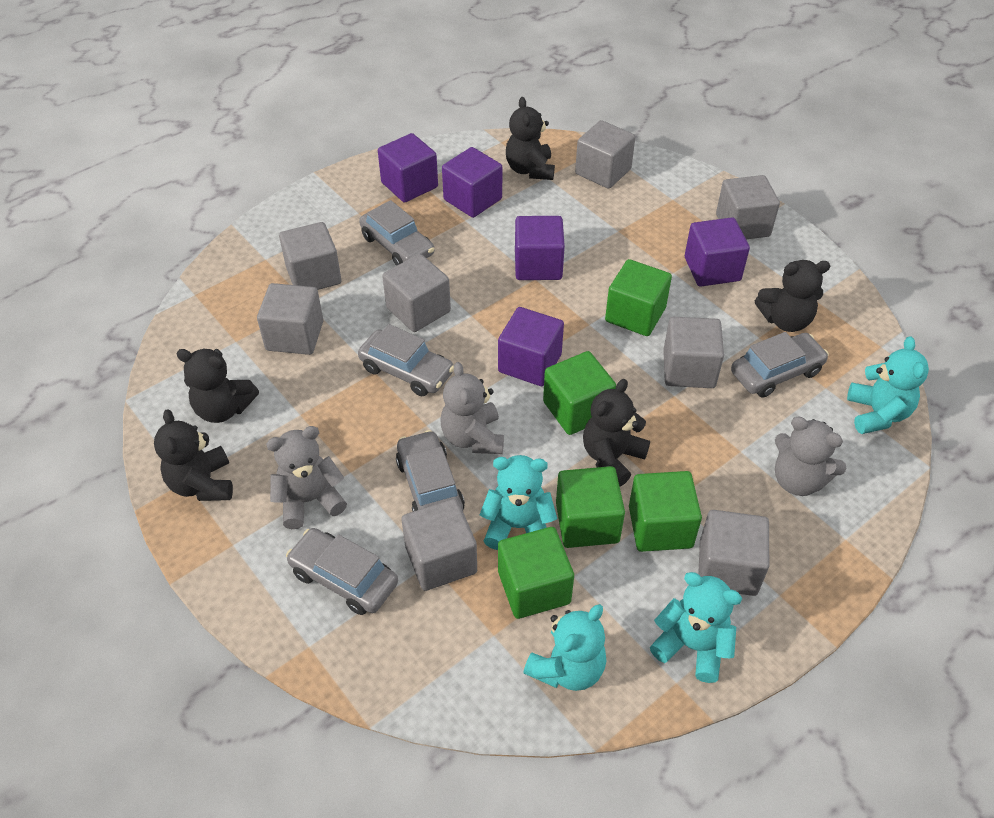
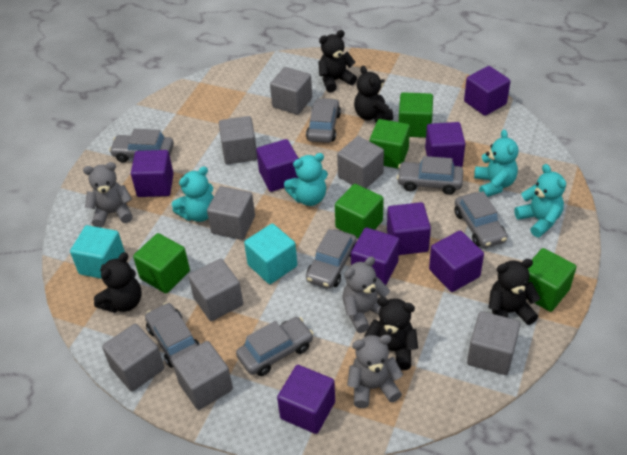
grey car: [286,528,398,615] [358,324,454,396] [359,200,434,266] [396,430,465,511] [731,332,829,398] = 5 -> [109,129,174,163] [145,302,200,368] [236,317,314,376] [306,98,341,143] [306,229,357,289] [397,156,463,195] [455,191,507,248] = 7
purple cube: [378,133,438,203] [442,147,502,218] [498,307,564,386] [515,216,565,280] [685,217,750,287] = 5 -> [131,150,174,197] [256,139,298,192] [277,365,335,434] [351,228,399,285] [387,202,431,255] [425,122,465,167] [429,231,484,292] [464,66,510,116] = 8
turquoise cube: none = 0 -> [70,225,125,279] [244,223,297,284] = 2

